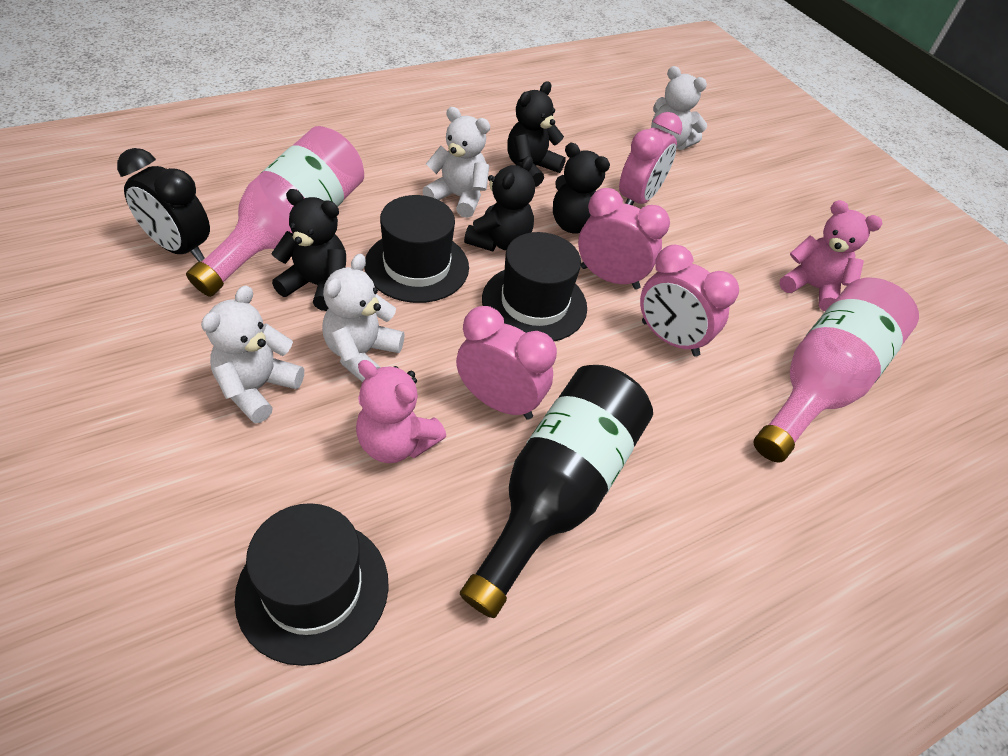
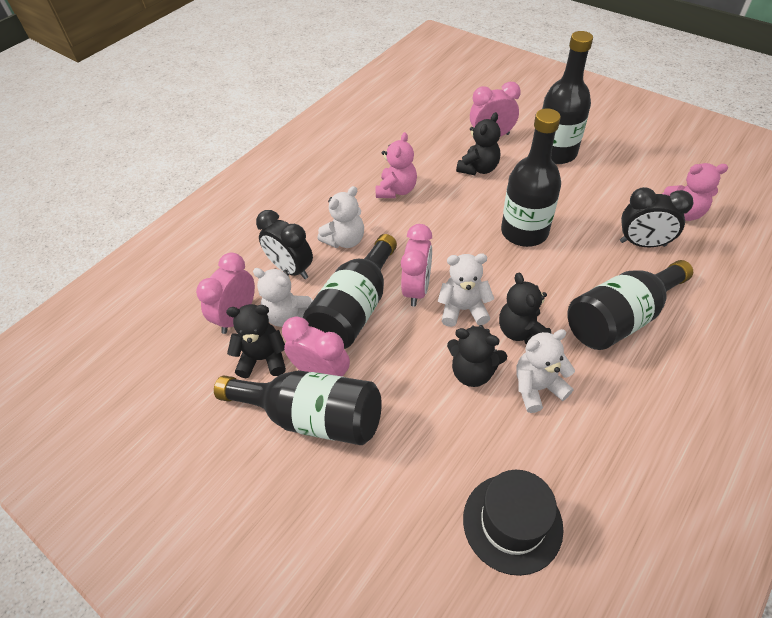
black bottle: [460,365,653,618] = 1 -> [214,370,382,445] [303,234,397,349] [501,108,561,247] [542,31,593,164] [567,260,693,350] = 5
black clock: [117,148,210,262] = 1 -> [256,210,313,279] [620,187,693,247] = 2
black hat: [235,503,389,666] [364,195,469,303] [482,232,587,341] = 3 -> [463,470,563,576] = 1
pink bottle: [186,126,364,297] [753,278,919,462] = 2 -> none = 0

